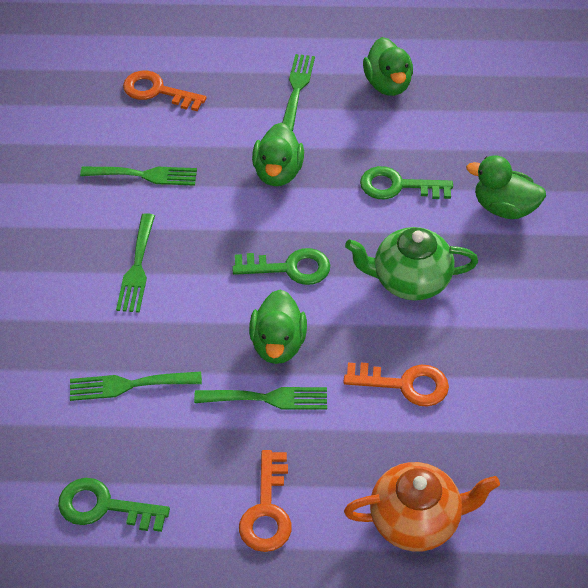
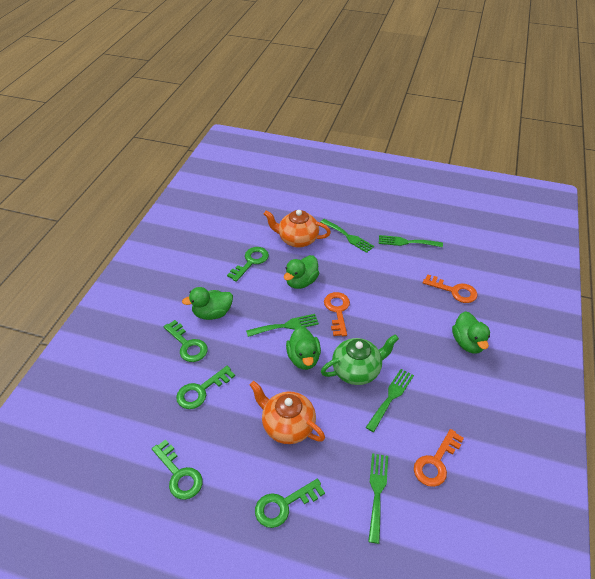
green key: [58,478,170,532] [232,248,330,285] [360,166,453,199] = 3 -> [152,439,203,500] [164,320,208,362] [176,366,235,409] [227,247,269,282] [255,479,325,528] = 5
orange teapot: [344,462,500,552] = 1 -> [250,381,325,444] [264,210,331,248] = 2

